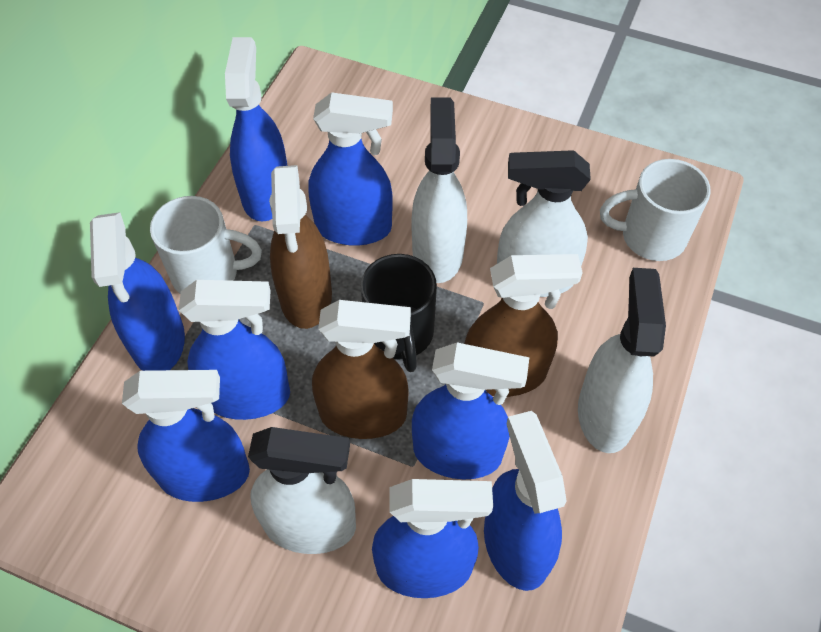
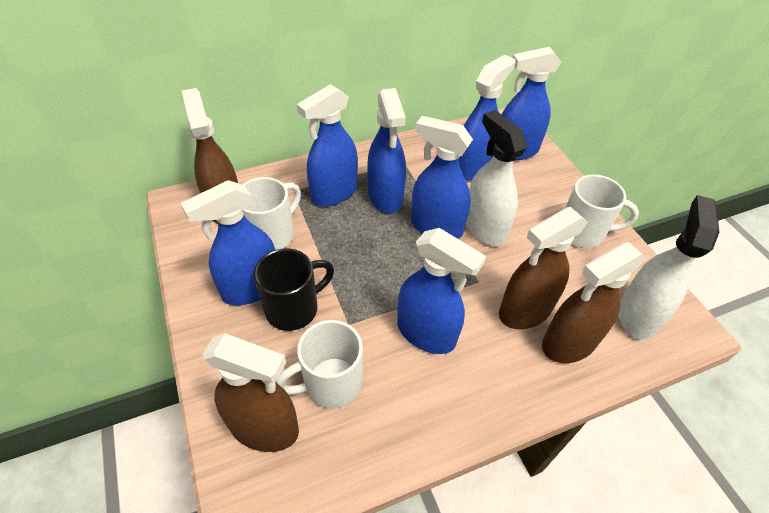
blue spray bottle: [90,212,185,371] [122,370,250,502] [179,280,290,420] [225,37,287,222] [308,92,393,246] [372,479,493,598] [412,342,529,479] [484,411,567,591] = 8 -> [181,180,275,305] [297,84,358,207] [367,88,406,213] [397,228,486,354] [411,116,473,239] [459,55,516,181] [502,47,561,160] = 7
brown spray bottle: [269,165,332,329] [312,300,411,439] [464,254,583,397] = 3 -> [182,88,238,224] [202,333,299,452] [499,207,588,329] [542,242,646,363] = 4
white mug: [150,196,262,293] [600,159,711,261] = 2 -> [242,177,301,250] [276,320,363,408] [565,174,639,248] = 3
white spray bottle: [248,427,356,554] [411,98,467,283] [497,150,591,297] [578,268,666,453] = 4 -> [466,110,527,246] [619,195,719,340] = 2

